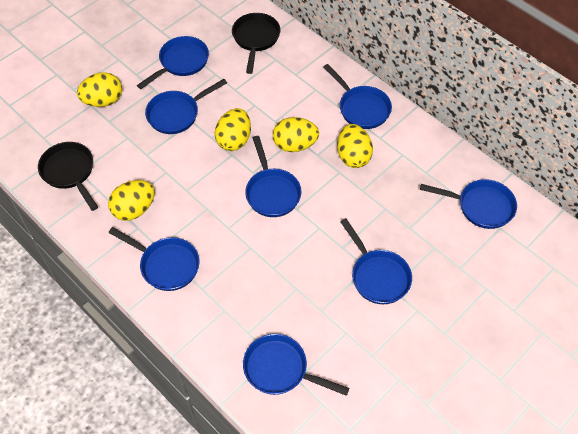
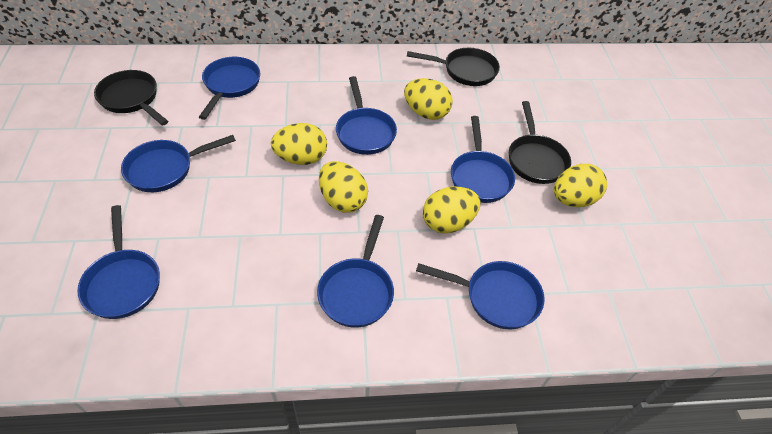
black pan: [38,142,98,211] [232,13,280,74] = 2 -> [94,70,168,126] [407,48,500,86] [509,101,571,184] = 3
blue pan: [108,227,200,291] [137,36,209,89] [145,79,227,134] [243,334,349,396] [245,136,301,217] [324,64,392,129] [340,218,412,304] [420,179,517,229] = 8 -> [77,205,160,319] [121,135,236,192] [199,57,260,120] [317,215,394,328] [336,76,397,155] [416,261,544,329] [451,116,515,203] = 7

